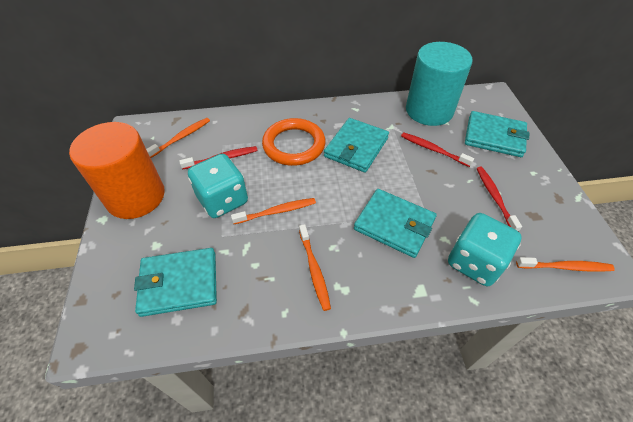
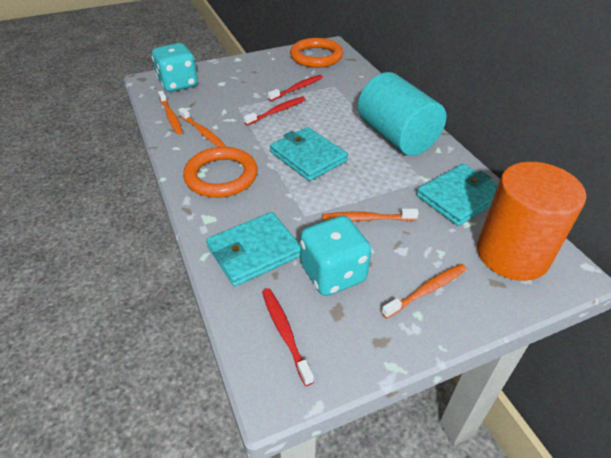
orange ring: [262,118,326,166] = 1 -> [183,147,258,198] [290,38,343,68] = 2
turquoise wallet: [134,248,217,317] [324,118,389,173] [354,189,437,258] [465,111,529,157] = 4 -> [206,212,301,287] [270,127,348,181] [417,164,498,226] = 3

